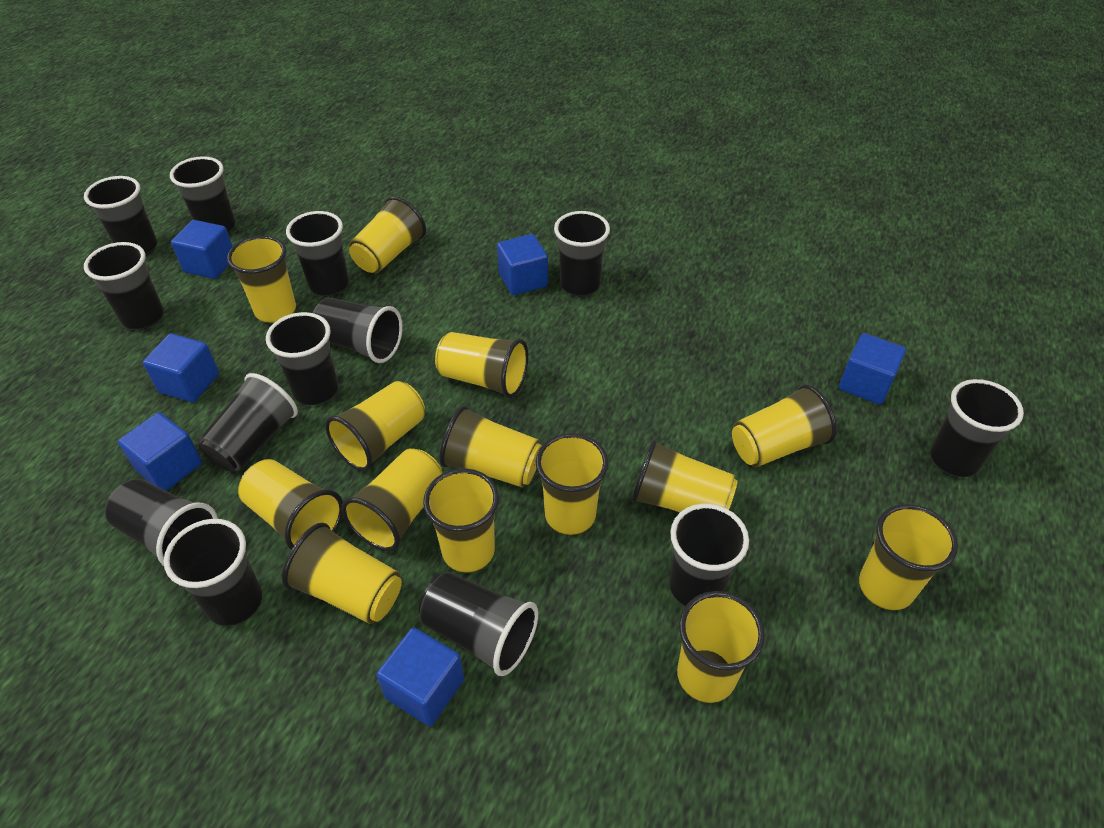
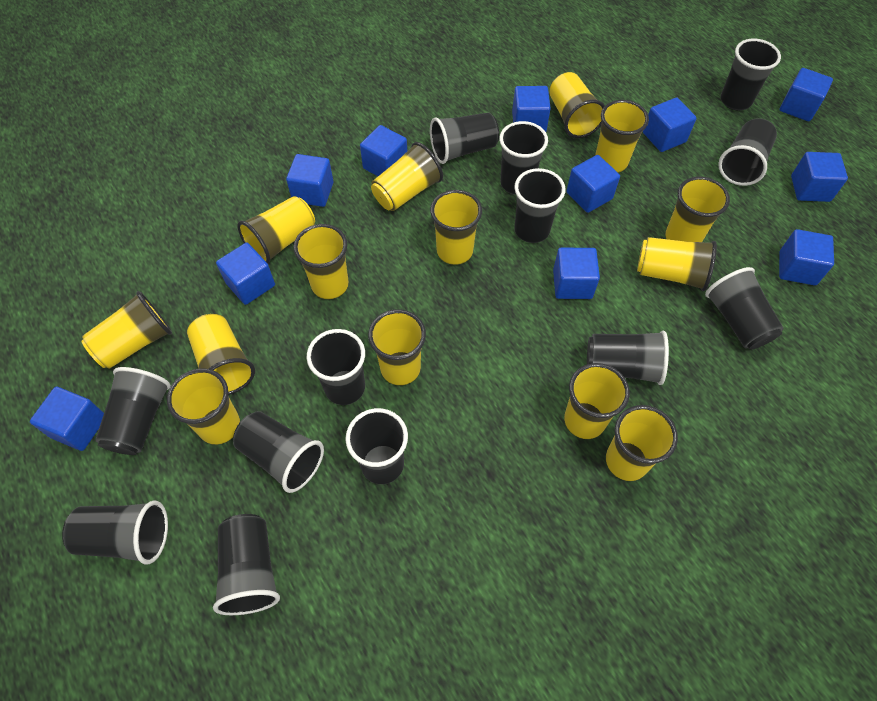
blue cube: [118,412,202,491] [143,333,219,402] [171,220,233,279] [376,627,464,726] [497,234,548,295] [839,333,906,405] = 6 -> [30,387,104,451] [216,242,275,305] [286,154,333,207] [360,125,407,176] [512,86,551,132] [553,248,600,299] [566,155,620,213] [643,98,697,152] [779,229,834,285] [780,68,833,121] [791,152,848,202] = 11

